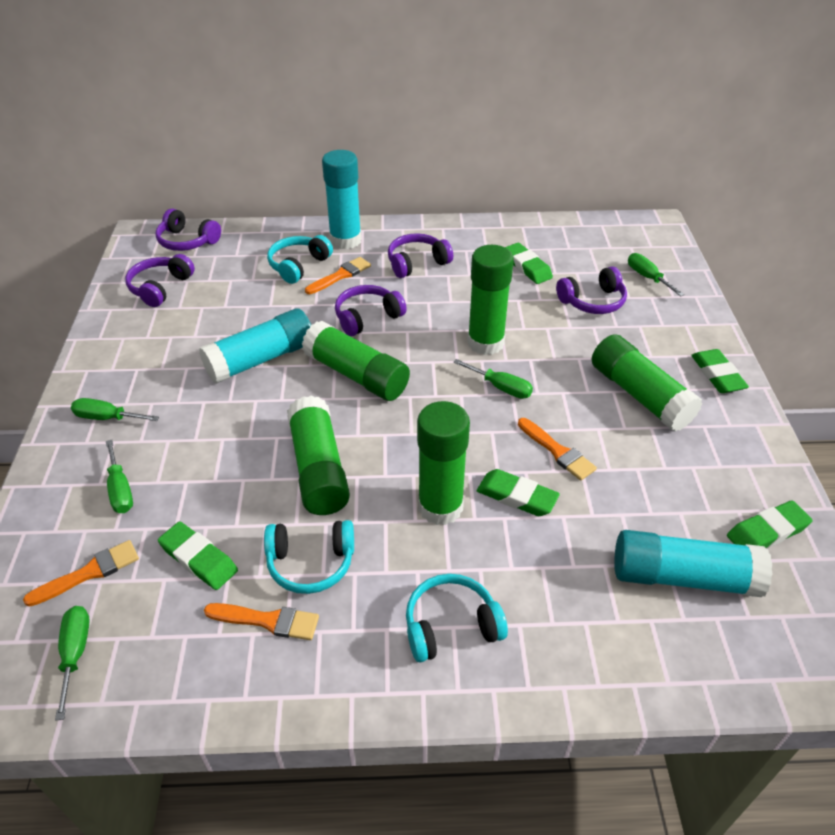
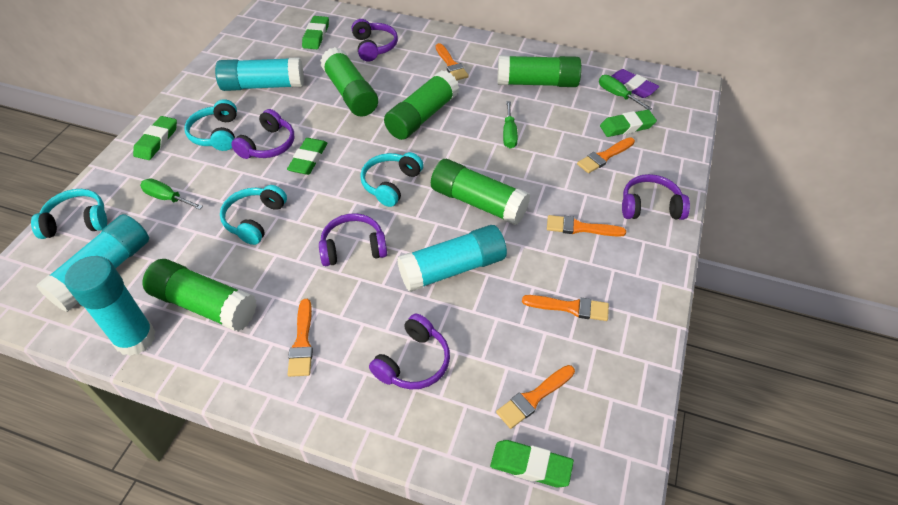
green screwdriver: [55,606,90,721] [71,398,159,421] [106,440,133,513] [453,359,533,399] [628,253,685,296] = 5 -> [140,179,203,210] [503,101,518,149] [599,75,652,110] = 3
orange brush: [23,540,139,607] [204,603,319,640] [305,257,371,294] [518,418,597,481] = 4 -> [288,299,313,377] [436,43,469,81] [496,365,575,429] [522,295,609,321] [547,215,626,237] [577,137,635,173] = 6
purple eraser: none = 0 -> [612,69,660,98] = 1
turquoise glue stick: [199,309,311,384] [322,150,362,249] [614,530,772,597] = 3 -> [37,214,149,312] [65,256,156,356] [215,57,304,91] [397,225,507,292] = 4
turquoise headphones: [264,520,354,594] [267,235,333,284] [406,574,508,663] = 3 -> [31,189,107,239] [184,99,237,151] [220,185,287,245] [360,152,424,207] = 4

